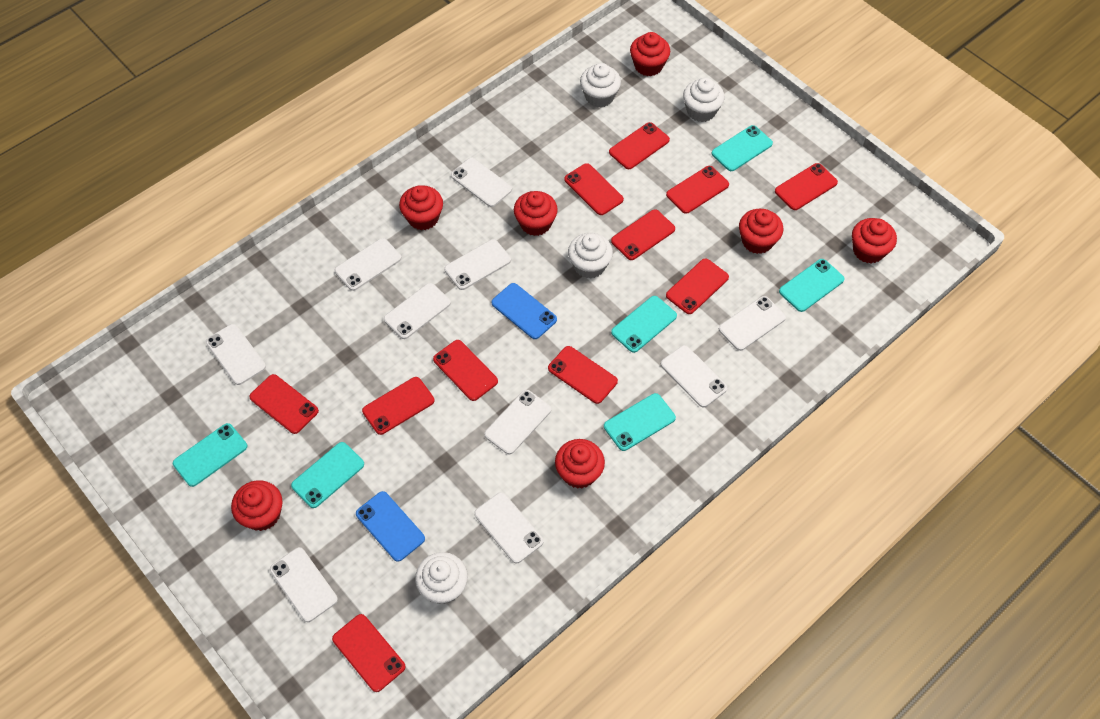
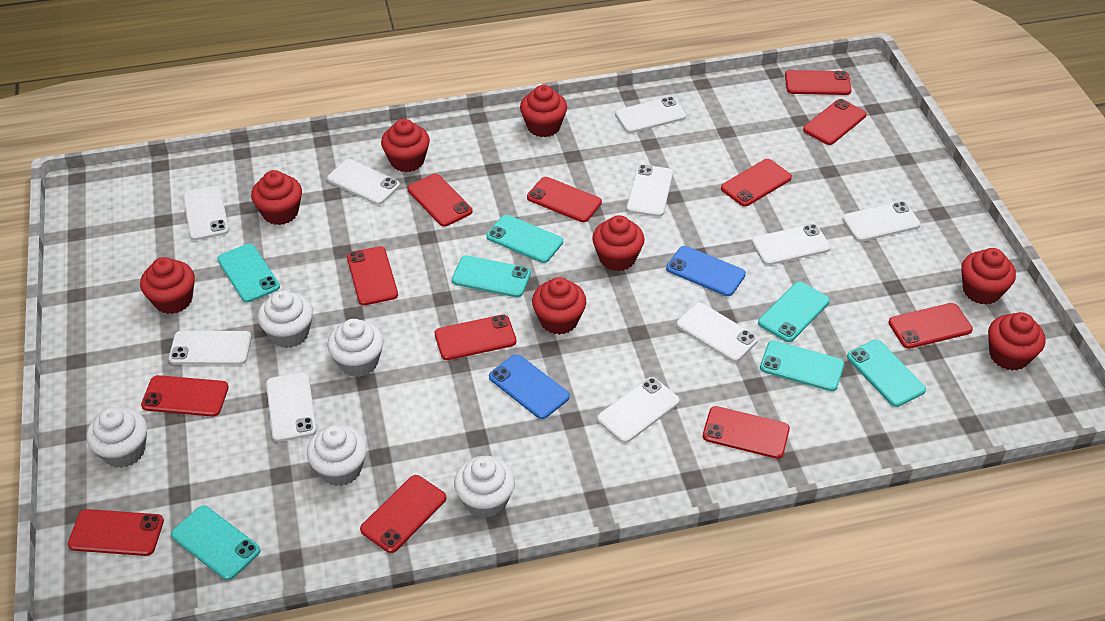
red cupcake: [231,480,283,531] [399,185,443,230] [514,191,558,236] [555,439,605,489] [630,32,670,76] [739,209,783,254] [852,218,897,263] = 7 -> [140,257,195,314] [251,170,302,225] [381,119,430,172] [520,85,567,137] [532,277,586,335] [592,215,645,271] [961,248,1016,304] [988,312,1045,371] = 8
red phone: [249,374,319,434] [332,614,405,692] [362,377,435,435] [433,340,498,401] [548,346,618,404] [564,163,624,215] [609,122,670,169] [611,209,675,260] [666,166,729,214] [666,258,729,314] [775,163,838,210] = 11 -> [68,509,164,556] [141,375,229,417] [347,246,398,306] [360,475,446,553] [408,174,472,227] [435,314,516,360] [527,177,602,222] [703,406,790,459] [721,159,792,207] [785,70,852,95] [803,99,867,145] [889,303,973,349] = 12
turquoise phone: [173,423,247,487] [291,442,364,508] [604,393,676,451] [611,296,677,353] [712,125,773,171] [779,259,844,312] = 6 -> [171,506,260,580] [217,244,280,303] [452,255,531,297] [486,215,563,263] [758,282,830,342] [760,340,844,391] [847,340,926,407] = 7
white cupcake: [415,552,468,604] [568,233,613,279] [580,63,621,107] [683,78,725,122] = 4 -> [87,408,147,468] [258,290,313,348] [307,425,367,486] [327,319,384,377] [454,456,515,518] = 5

